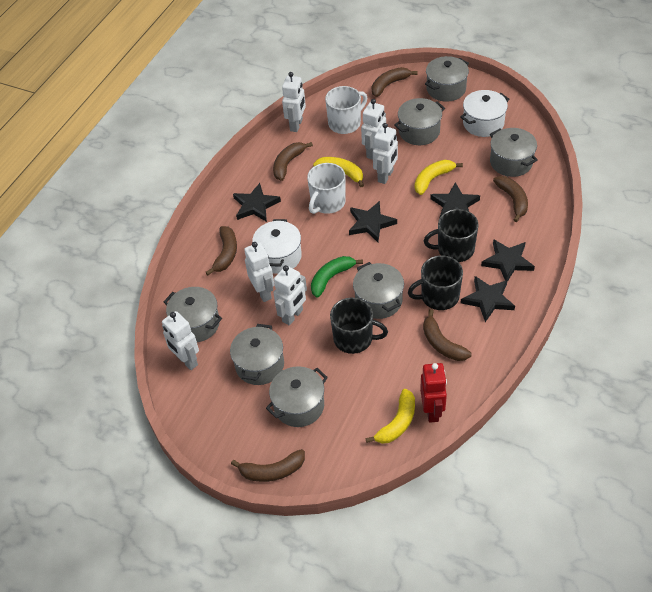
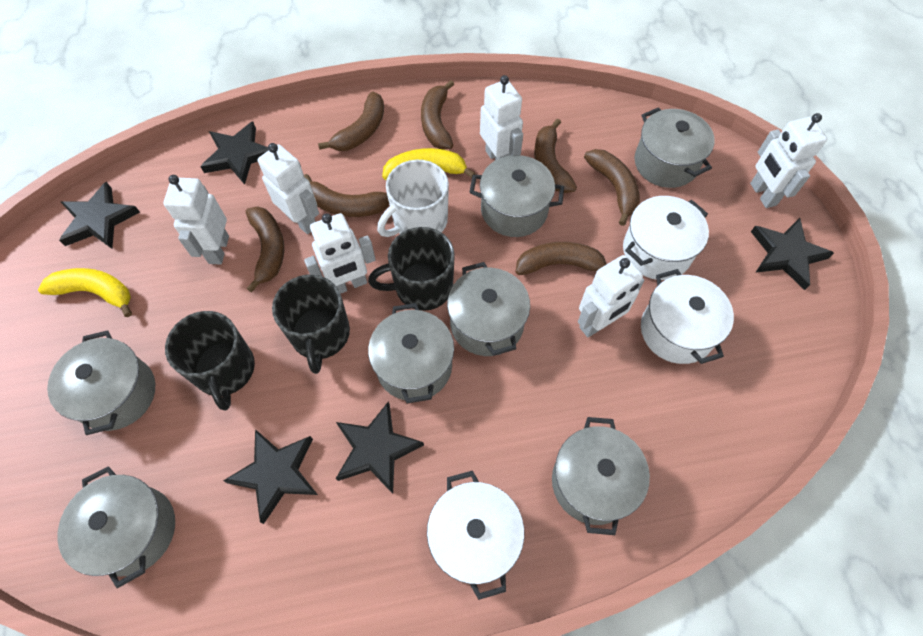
brown banana: [205,226,237,275] [231,449,305,482] [273,142,313,181] [372,67,418,97] [423,309,471,361] [493,176,528,222] = 6 -> [246,206,284,292] [304,174,389,217] [318,91,384,151] [421,80,454,149] [515,242,607,275] [534,118,577,193] [584,149,640,226] = 7
green banana: [311,256,363,298] = 1 -> none = 0
red robot: [420,363,447,423] = 1 -> none = 0
white mug: [307,163,346,214] [325,86,367,134] = 2 -> [377,160,449,237] = 1
white pot: [252,219,302,274] [460,90,509,137] = 2 -> [427,471,524,600] [623,196,709,280] [641,269,734,364] = 3
yellow banana: [313,157,364,187] [366,389,415,444] [415,160,463,195] = 3 -> [38,268,132,317] [382,148,475,180] = 2

